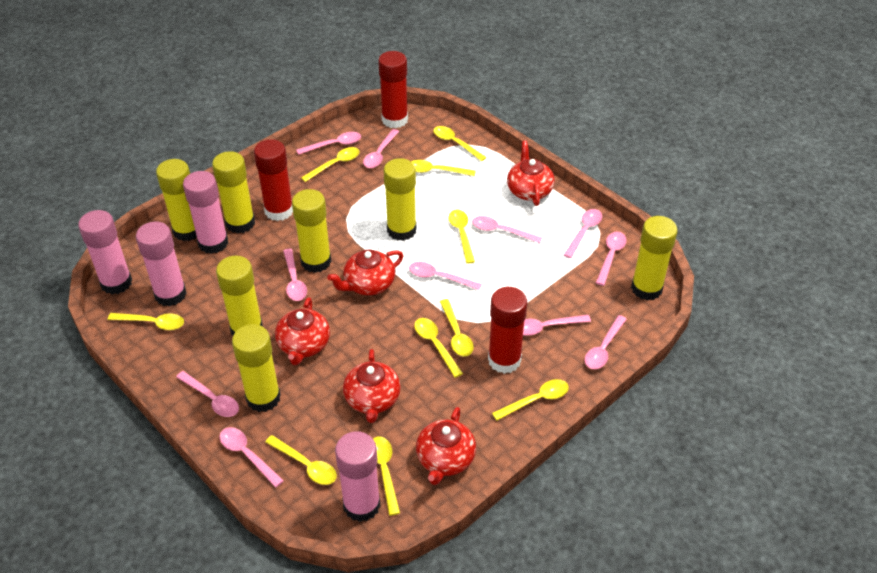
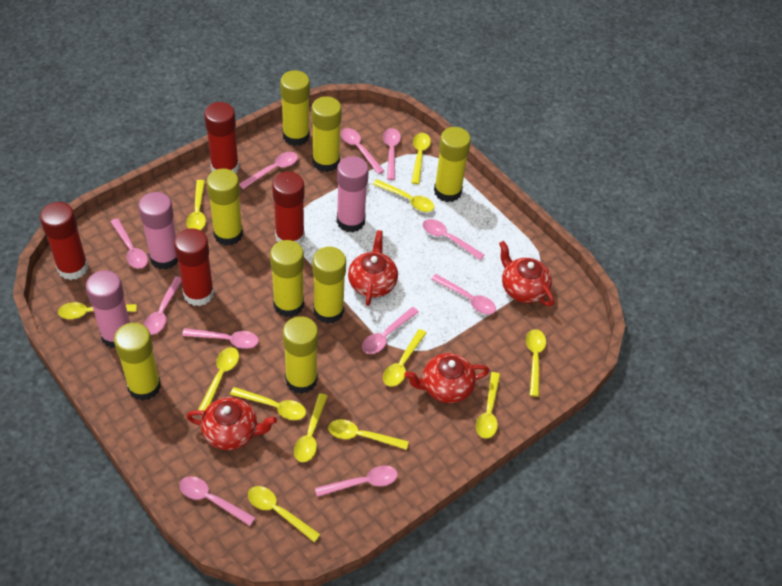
pink glue stick: [78,210,132,294] [136,222,187,306] [183,171,228,254] [335,431,380,522] = 4 -> [86,270,130,348] [138,192,178,270] [337,156,369,233] = 3
red glue stick: [254,139,293,221] [378,51,408,128] [488,287,527,374] = 3 -> [40,202,88,280] [174,228,214,306] [204,102,239,173] [272,172,305,245] = 4
red teapot: [275,298,330,365] [327,250,403,295] [343,349,401,423] [416,407,476,485] [507,141,555,206] = 5 -> [186,397,277,450] [348,230,398,306] [404,353,489,403] [499,241,554,306] = 4
yellow glue stick: [156,159,197,241] [212,151,255,234] [216,256,263,335] [232,324,281,412] [292,189,331,273] [384,158,417,241] [631,216,678,301] = 7 -> [114,323,161,401] [207,168,243,246] [270,240,304,317] [280,70,310,146] [283,316,318,394] [311,96,342,172] [313,247,346,324] [434,127,471,202] = 8
yellow spoon: [108,313,184,330] [265,435,337,485] [301,147,360,182] [373,437,400,516] [411,160,476,176] [414,318,463,378] [433,126,487,161] [440,299,474,356] [449,210,475,264] [492,379,569,421] = 10 -> [58,302,137,319] [186,180,206,230] [198,347,239,411] [230,387,306,420] [248,486,321,542] [294,393,328,462] [328,419,409,450] [373,179,434,212] [383,329,426,387] [411,133,431,184] [476,372,500,439] [526,329,546,397] = 12

